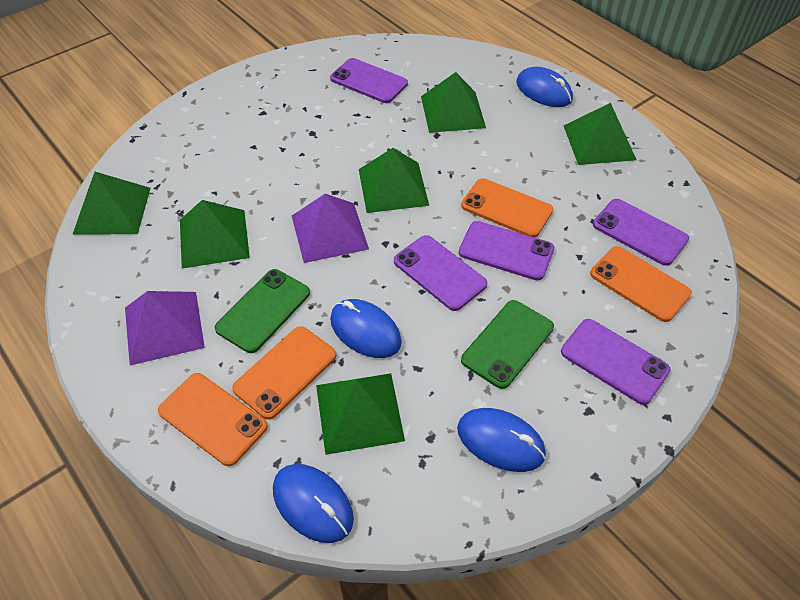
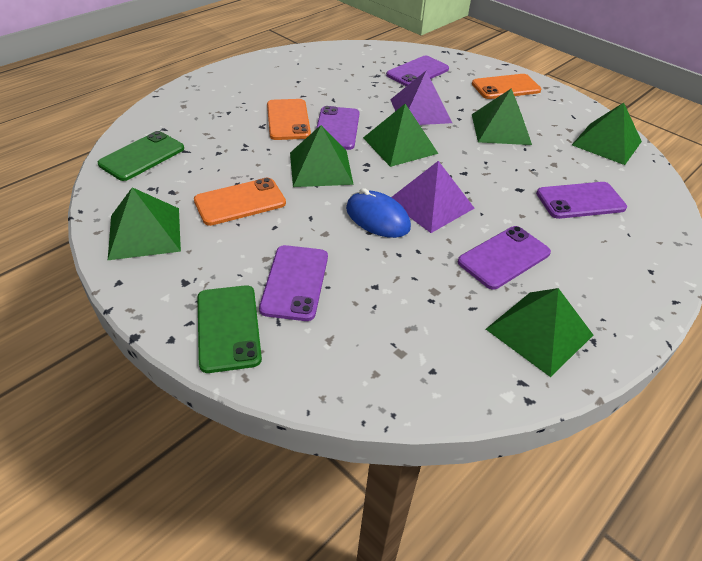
blue mouse: [273,464,354,543] [330,299,402,358] [457,408,546,472] [516,67,573,107] = 4 -> [346,188,411,238] = 1
orange phone: [158,373,268,466] [232,326,336,420] [461,178,553,238] [590,246,692,322] = 4 -> [194,178,286,226] [267,99,311,140] [472,74,541,99] = 3

